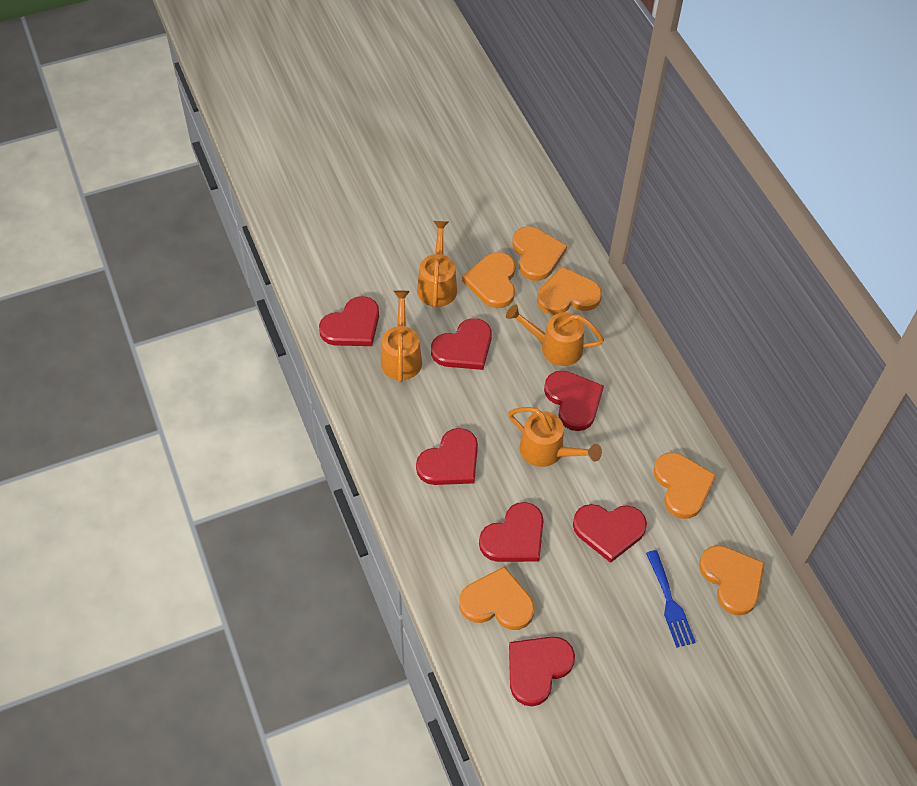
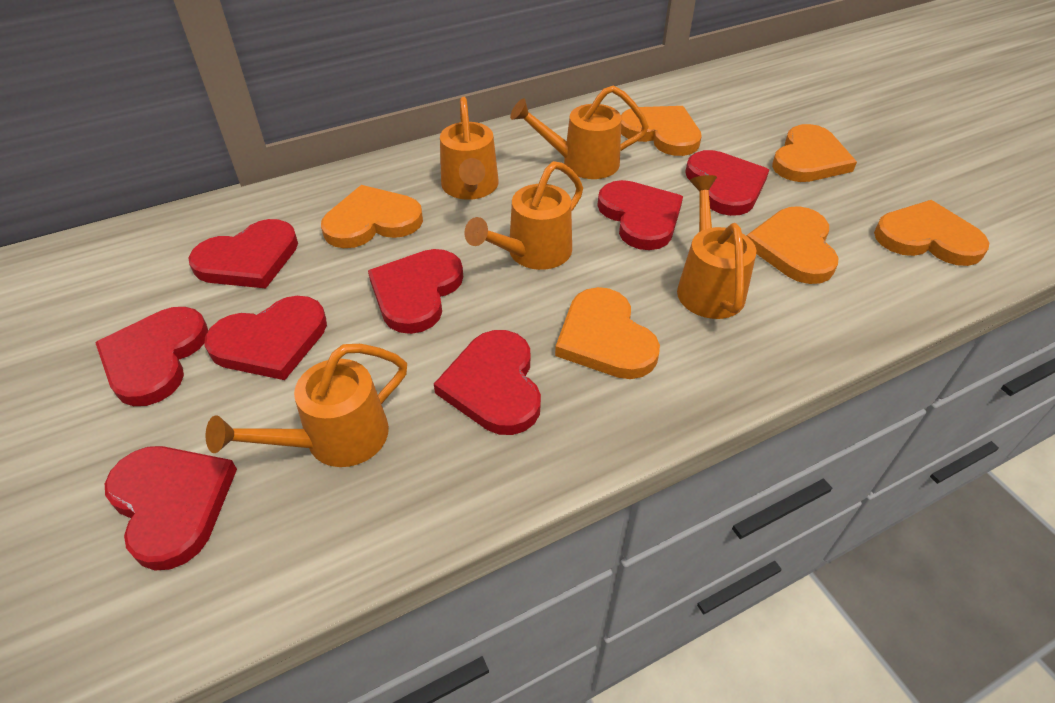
blue fork: [646,550,696,648] = 1 -> none = 0
orange watering can: [381,291,422,382] [417,221,457,307] [506,304,604,366] [508,407,602,467] = 4 -> [205,344,407,467] [440,97,499,200] [464,161,583,270] [510,85,649,179] [677,175,756,319] = 5
red heart: [319,296,379,346] [416,428,478,485] [431,318,492,370] [479,502,544,562] [509,636,575,706] [544,370,604,431] [573,504,647,563] = 7 -> [95,307,208,406] [105,446,237,571] [188,219,298,289] [205,296,327,380] [368,249,463,334] [434,330,541,435] [597,180,683,250] [685,150,769,216] = 8

